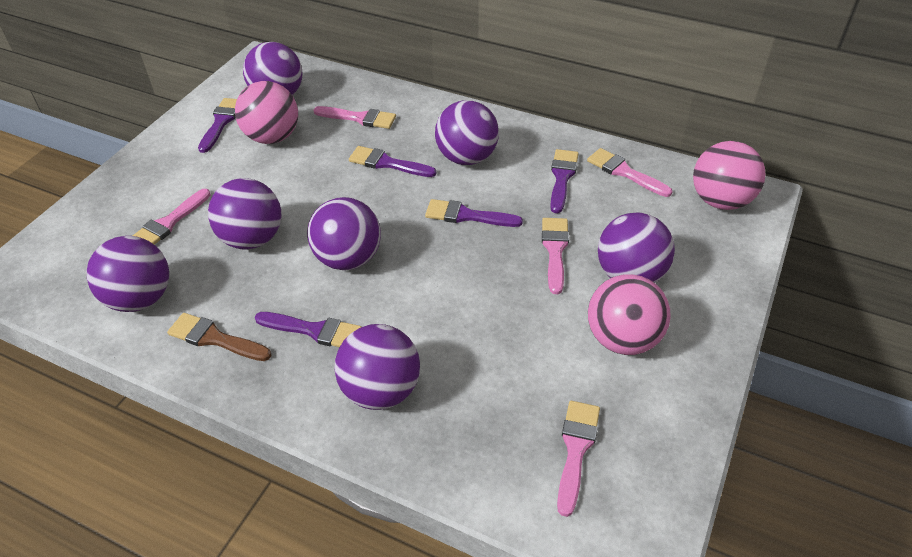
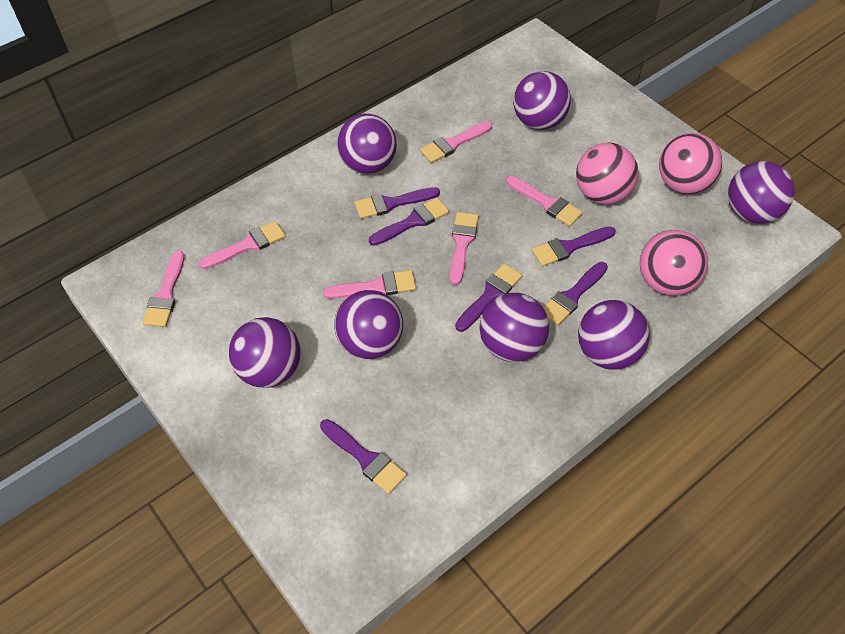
brown brush: [167,313,271,361] = 1 -> none = 0
pink brush: [133,189,211,245] [313,106,396,129] [542,218,569,294] [557,401,600,517] [587,148,672,197] = 5 -> [142,251,185,327] [199,221,286,269] [323,270,416,299] [420,121,492,163] [450,212,479,285] [506,176,583,226] = 6
purple brush: [198,98,237,153] [255,312,362,347] [349,146,436,177] [425,199,523,227] [550,149,579,213] = 5 -> [320,419,407,494] [355,187,440,219] [369,198,449,246] [455,264,522,332] [532,227,616,266] [543,262,608,325] = 6

